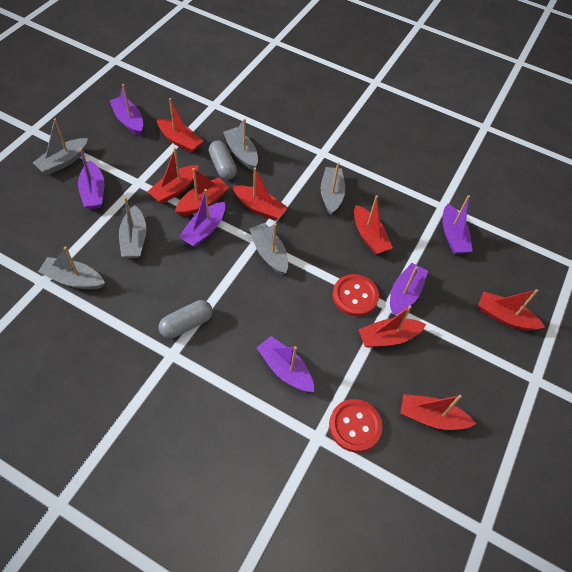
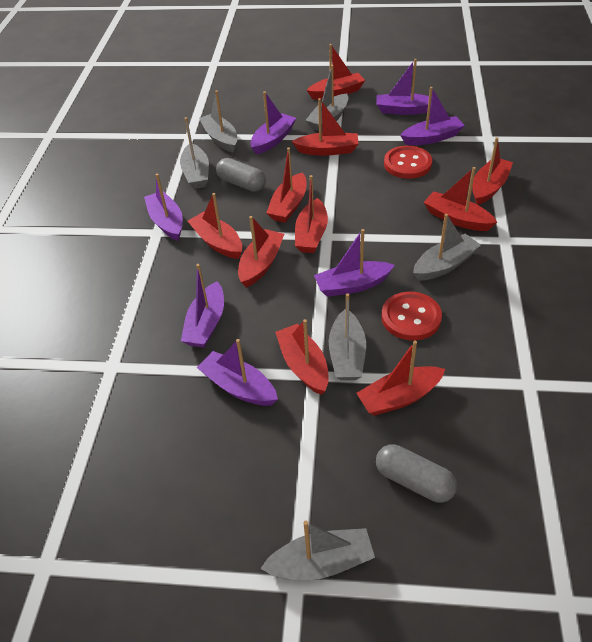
purple boat: [78,148,104,209] [109,84,143,136] [179,189,225,247] [257,336,314,392] [390,263,428,315] [442,195,473,254] = 6 -> [144,174,183,241] [181,264,224,348] [197,339,278,406] [250,92,296,155] [314,229,395,297] [376,59,432,115] [400,87,465,145] = 7
red boat: [147,147,198,204] [157,98,203,153] [175,168,229,216] [233,167,288,221] [354,195,393,255] [358,305,426,348] [401,394,476,430] [478,289,545,331] = 8 -> [188,193,242,259] [238,216,284,287] [266,148,306,223] [275,319,329,395] [292,98,359,156] [295,175,328,253] [307,44,365,100] [356,341,445,416] [423,167,497,231] [473,137,513,205] = 10

